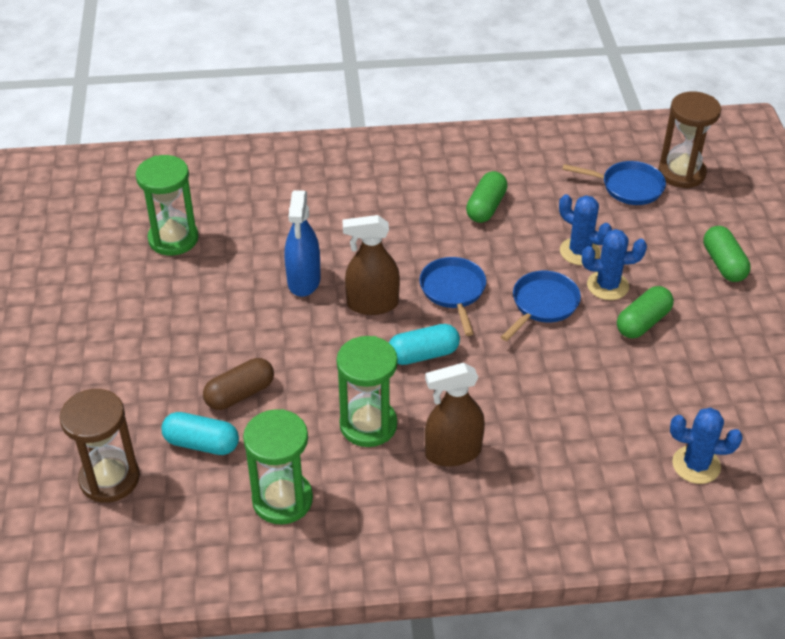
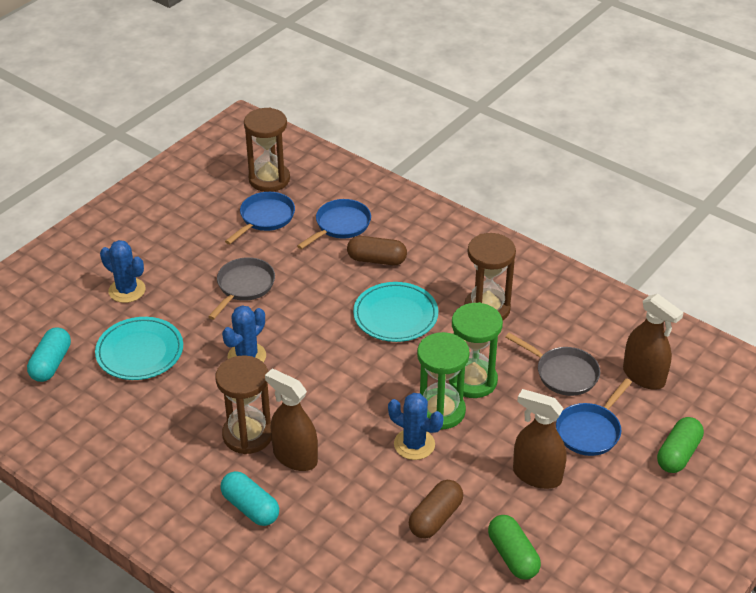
blue spray bottle: [285,190,321,297] = 1 -> none = 0
brown capsule: [203,358,274,410] = 1 -> [347,236,407,265] [409,480,463,539] = 2
brown hourglass: [59,389,140,503] [658,91,721,188] = 2 -> [216,355,272,454] [244,107,290,192] [464,233,516,320] = 3
brown spray bottle: [342,215,400,315] [425,363,485,467] = 2 -> [265,369,318,471] [513,389,566,489] [623,294,684,390] = 3
green capsule: [466,171,508,223] [617,286,674,338] [703,226,751,282] = 3 -> [488,515,541,580] [657,417,704,473] = 2
green hourglass: [135,155,199,256] [243,409,313,524] [336,336,398,447] = 3 -> [417,332,470,430] [449,302,503,398] = 2
grey pan: none = 0 -> [208,257,275,320] [506,333,600,396] = 2
turquoise plate: none = 0 -> [95,317,183,380] [353,282,438,342] = 2

